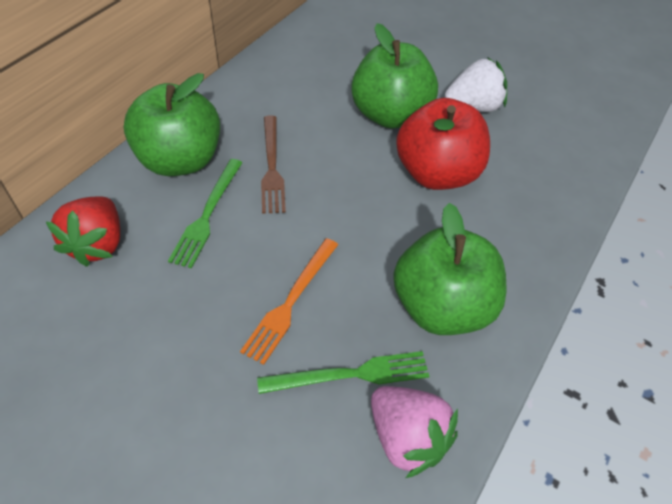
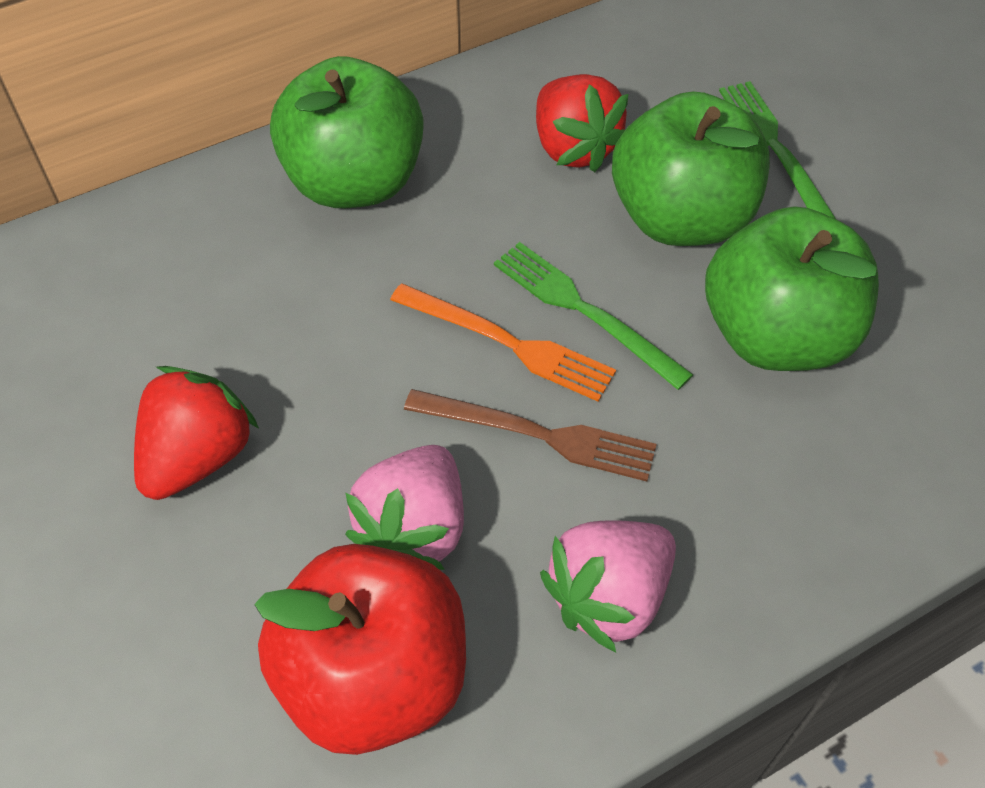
pink strawberry: [371,386,458,478] = 1 -> [345,445,464,570] [540,520,676,652] = 2
red strawberry: [46,196,120,267] = 1 -> [134,366,259,500] [536,74,628,172] = 2
white strawberry: [445,57,507,112] = 1 -> none = 0

